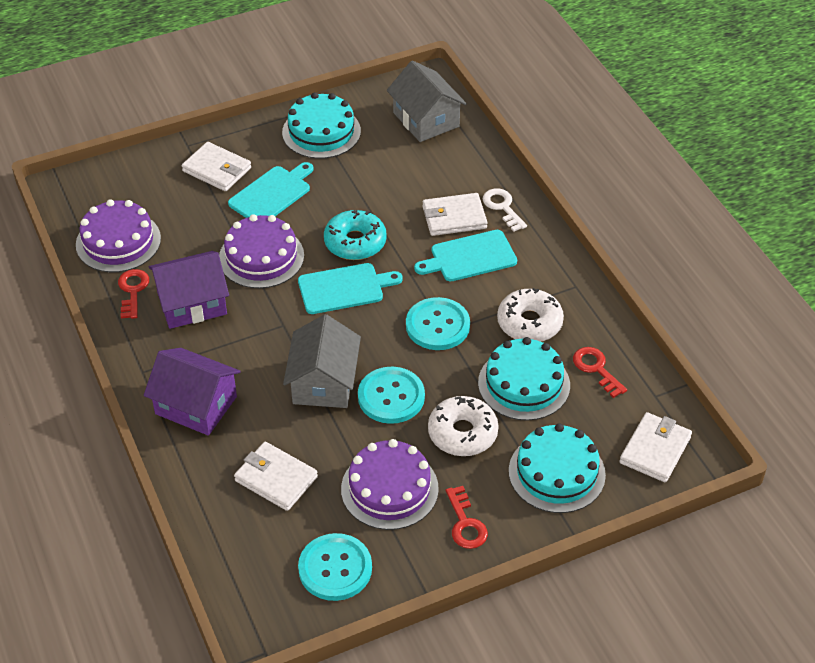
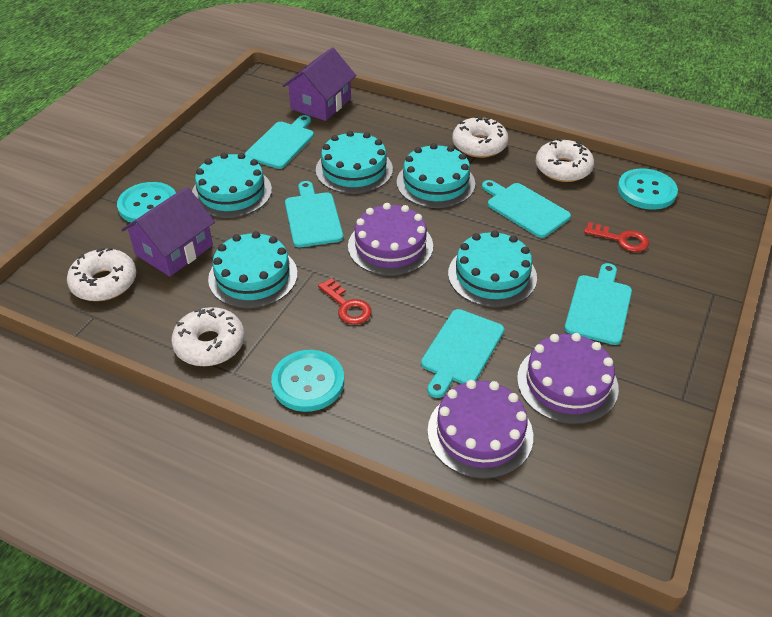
grey house: [283,314,361,408] [387,61,467,142] = 2 -> none = 0
red key: [118,269,149,319] [446,486,488,549] [573,347,627,398] = 3 -> [318,278,372,324] [584,222,649,252] = 2
turquoise cake: [282,92,361,159] [478,337,570,421] [509,423,606,513] = 3 -> [192,153,272,218] [208,231,298,309] [316,131,393,194] [397,143,475,208] [448,230,537,308] = 5
turquoise cutting board: [228,162,313,218] [298,263,403,314] [414,230,517,281] = 3 -> [245,115,314,169] [285,181,343,247] [421,309,504,398] [482,180,571,238] [564,263,632,345] = 5
turquoise donut: [324,210,387,260] = 1 -> none = 0
white donut: [428,396,499,456] [497,288,564,342] = 2 -> [67,248,137,301] [171,307,245,366] [452,116,508,158] [536,138,594,182] = 4
white key: [483,188,527,232] = 1 -> none = 0
white wallet: [182,142,251,191] [234,442,318,511] [423,193,488,236] [619,412,692,482] = 4 -> none = 0

